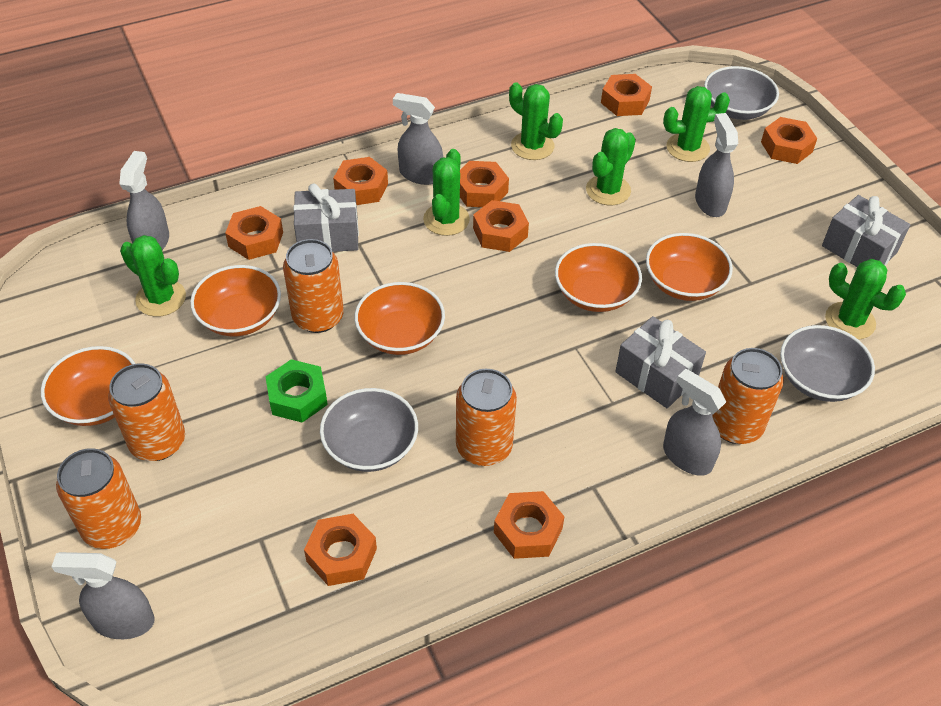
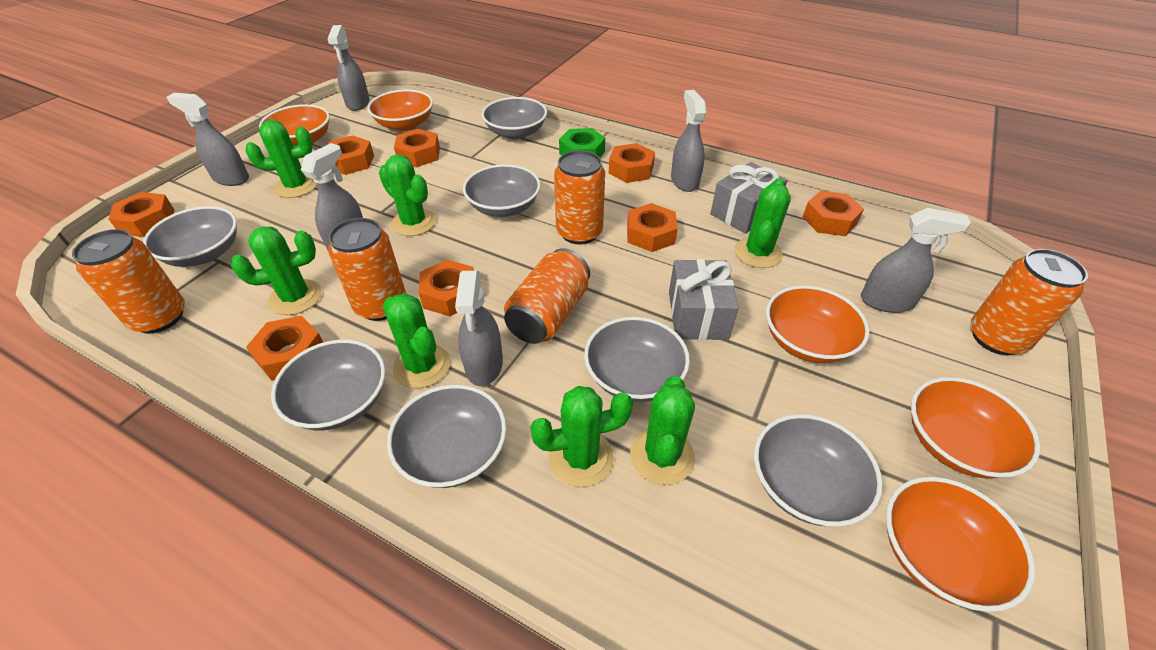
green cactus: [120,235,186,317] [423,149,470,236] [509,82,563,160] [586,128,636,205] [663,86,730,162] [825,259,906,340] = 6 -> [231,226,322,315] [245,120,317,198] [379,154,436,236] [383,293,450,388] [530,386,633,487] [630,376,695,485] [735,178,791,268] = 7
grey bowl: [320,388,418,472] [704,66,779,120] [780,325,875,402] = 3 -> [143,206,237,267] [271,340,385,431] [387,385,506,488] [463,164,541,217] [482,97,547,139] [584,317,690,402] [754,414,883,527] = 7
grey gift: [293,183,359,252] [615,316,706,408] [822,195,910,267] = 3 -> [669,259,739,340] [710,162,788,234] = 2
grey spray bottle: [51,552,155,639] [119,151,169,250] [393,93,443,185] [663,369,726,476] [695,113,738,217] = 5 -> [166,93,249,186] [301,143,363,250] [328,25,369,111] [455,271,503,386] [671,90,707,192] [861,208,971,313] = 6

